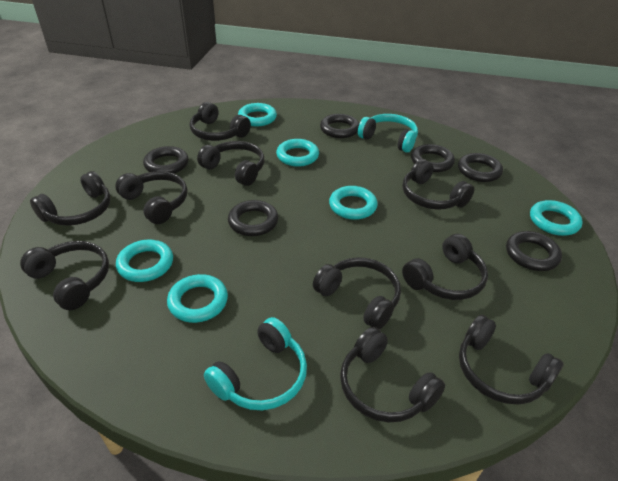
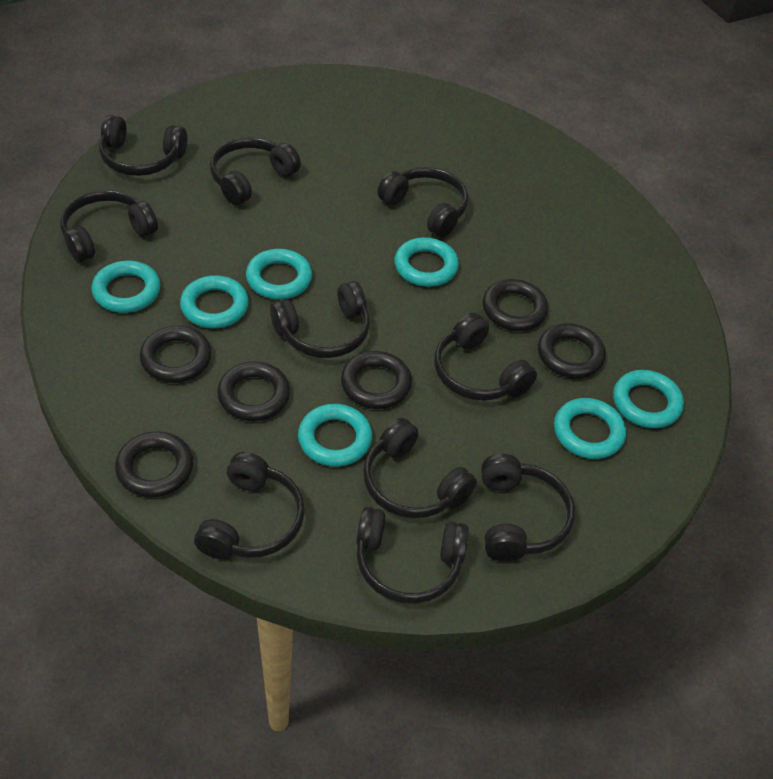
turquoise headphones: [204,317,307,410] [358,114,418,153] = 2 -> none = 0
turquoise ring: [116,240,173,282] [167,274,228,323] [238,103,277,126] [276,139,319,167] [329,186,378,220] [530,200,583,236] = 6 -> [91,261,160,313] [180,275,249,328] [246,249,312,299] [298,404,372,467] [395,237,459,287] [554,398,626,459] [613,370,684,428] = 7

